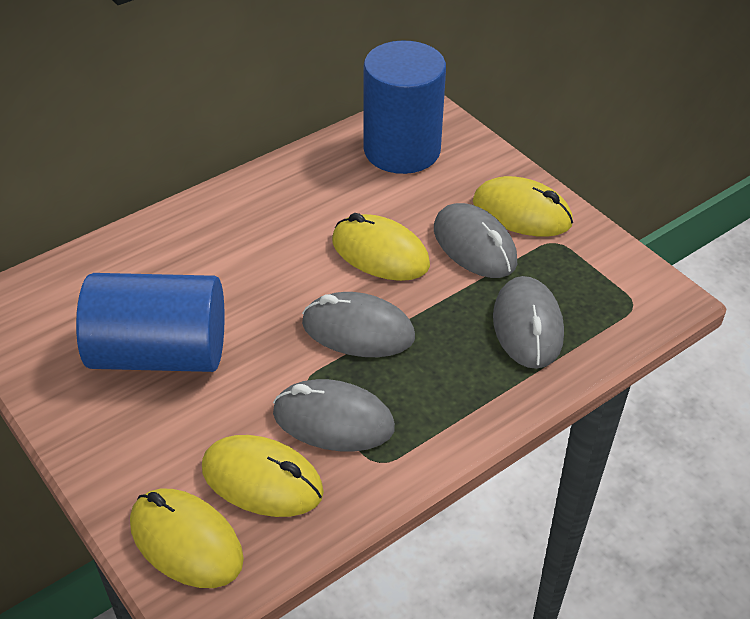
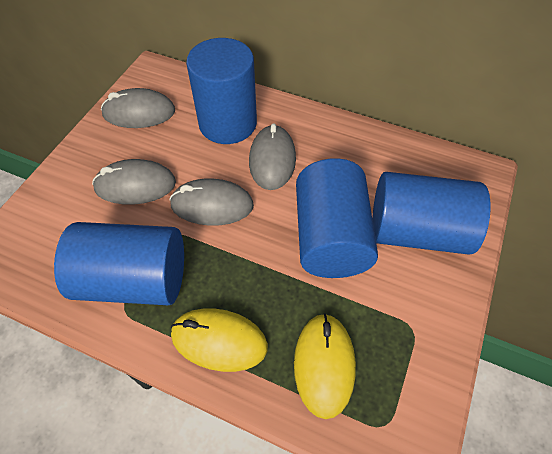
blue cylinder: [76,273,225,372] [364,41,446,174] = 2 -> [54,222,184,305] [186,38,257,144] [296,158,378,278] [372,172,491,255] = 4
yellow mouse: [130,489,244,588] [202,435,324,517] [332,213,430,281] [473,176,573,237] = 4 -> [171,308,268,372] [294,313,356,419] = 2

